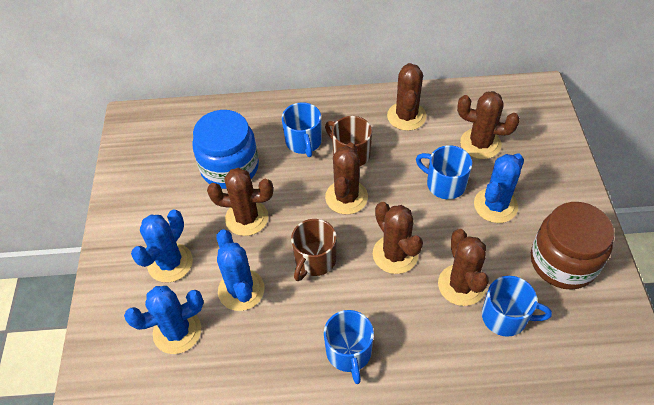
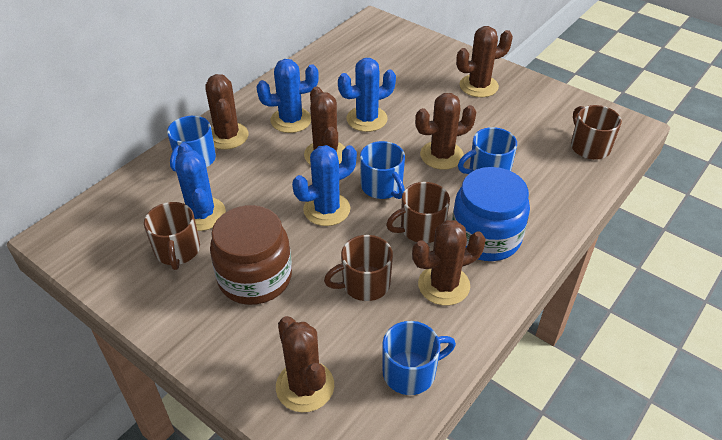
brown mug: [291,219,337,281] [325,116,372,166] = 2 -> [144,202,200,270] [324,235,393,301] [386,182,450,243] [571,105,622,160] = 4

